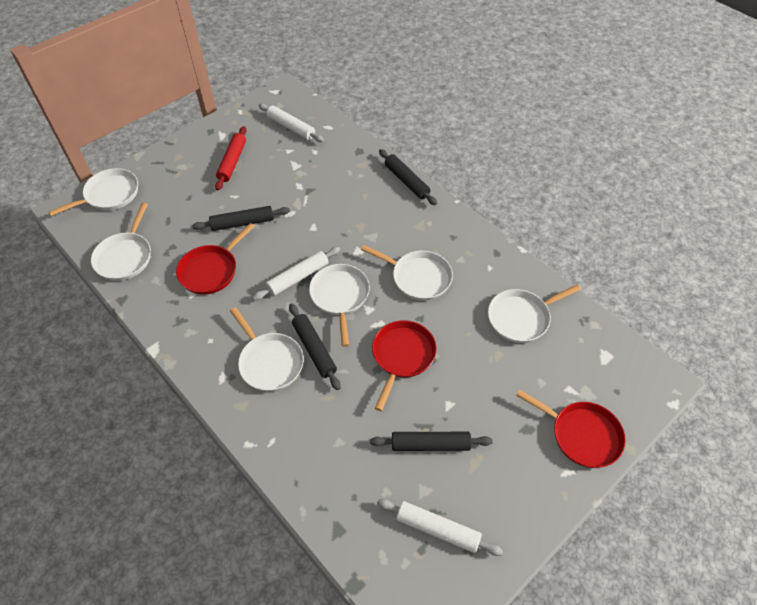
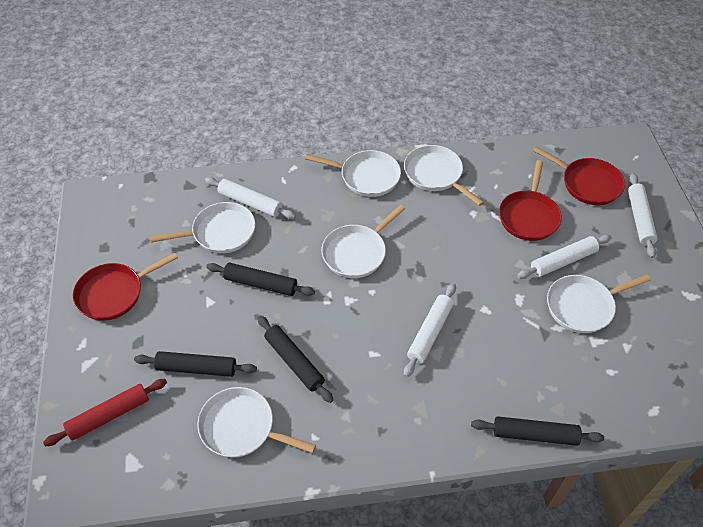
white rolling pin: [252,247,340,301] [259,104,324,142] [377,499,503,556] = 3 -> [205,177,296,219] [404,283,456,377] [517,234,612,279] [628,173,658,258] = 4

